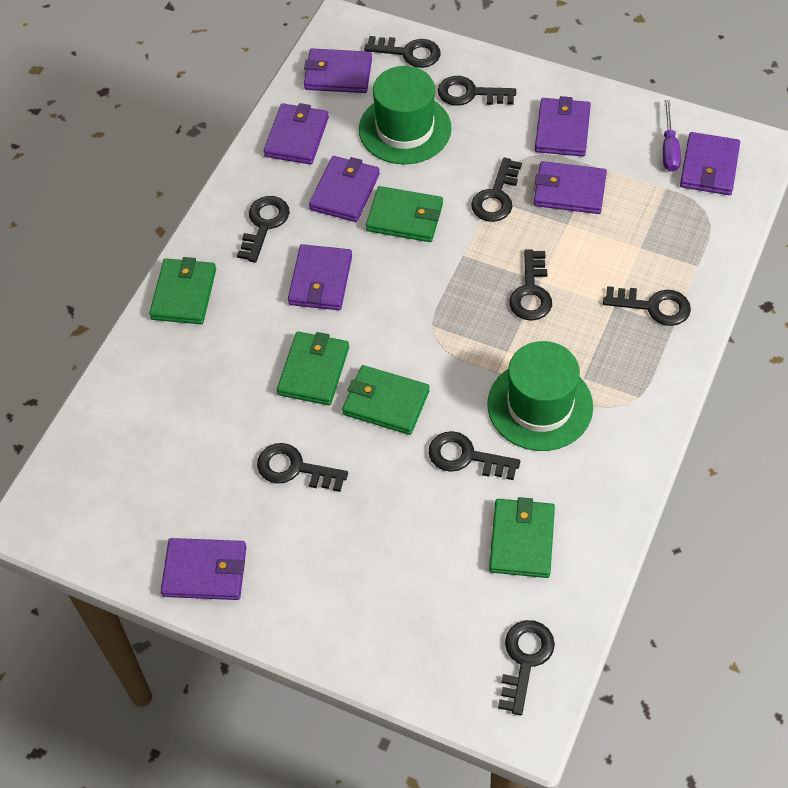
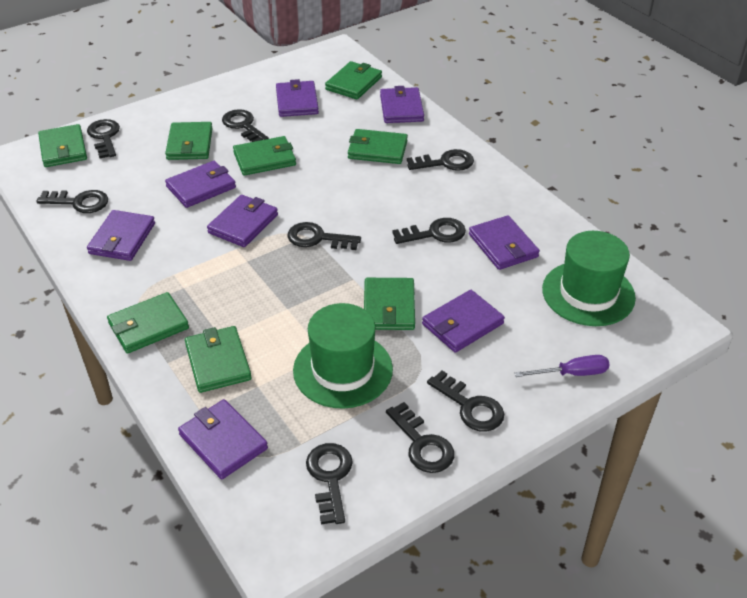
green wallet: [149,257,216,324] [277,332,349,405] [342,365,429,435] [366,186,443,242] [489,497,555,578] = 5 -> [38,124,87,167] [107,292,189,354] [165,122,213,160] [185,326,252,393] [233,136,296,176] [325,61,382,100] [348,129,408,164] [364,278,415,330] = 8

